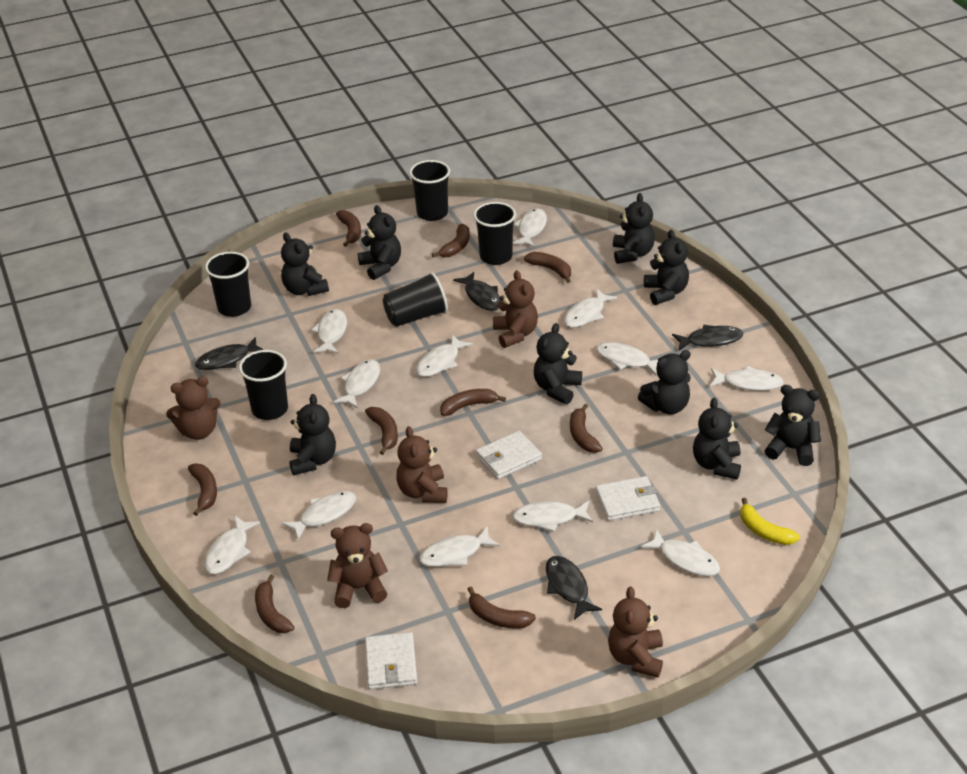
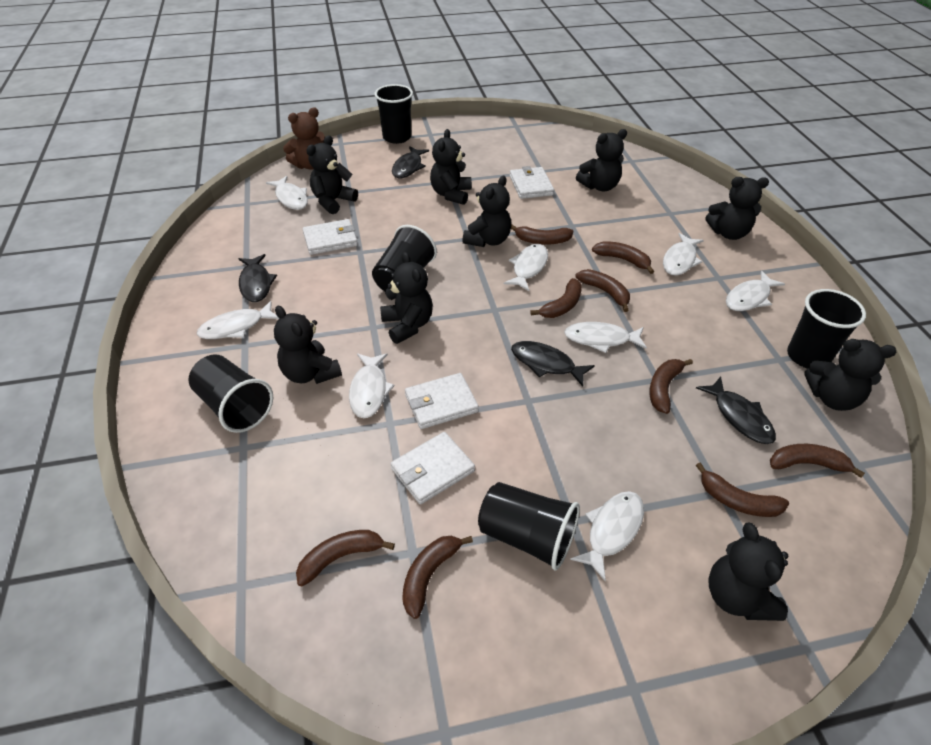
brown teddy bear: [166,377,221,440] [327,523,388,608] [396,426,448,503] [493,270,538,348] [608,586,663,677] = 5 -> [283,108,325,170] = 1
white fish: [204,515,260,574] [282,491,356,540] [311,309,347,354] [333,359,380,408] [416,334,473,377] [419,526,500,567] [512,501,593,532] [513,208,547,247] [564,288,617,328] [596,342,658,375] [640,529,720,576] [710,366,784,391] = 12 -> [197,301,279,339] [266,176,308,210] [349,353,395,418] [504,244,548,291] [564,322,647,353] [570,491,644,581] [663,233,704,276] [726,271,785,311] = 8
white wallet: [365,632,417,689] [476,431,542,479] [595,476,660,521] = 3 -> [303,219,358,255] [390,432,475,504] [405,373,479,429] [510,166,554,199] = 4
yellow banana: [740,498,800,545] = 1 -> none = 0

